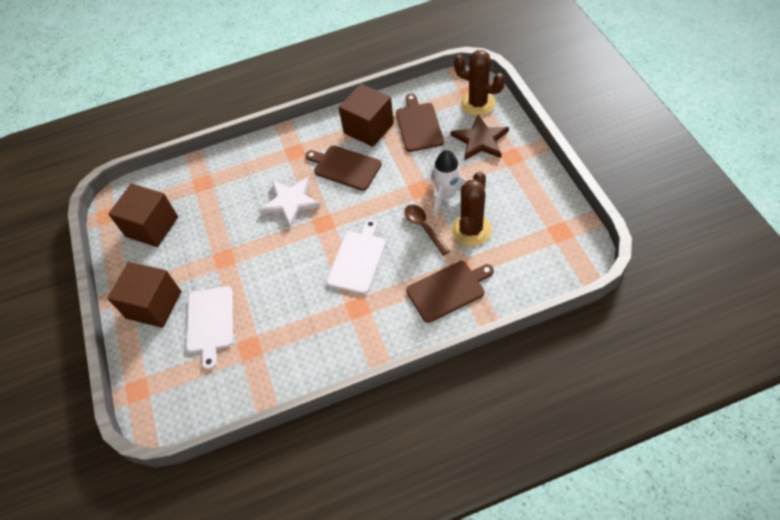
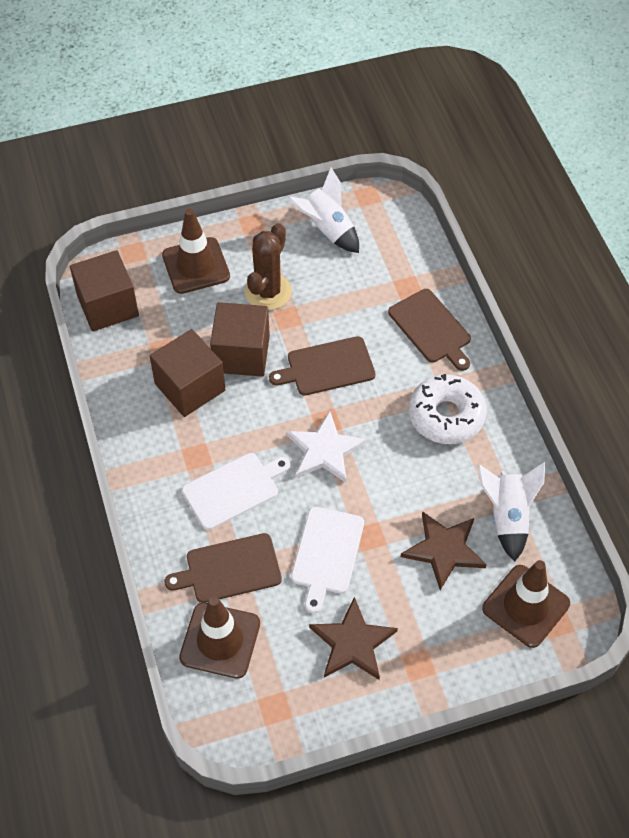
brown cactus: [452,171,492,246] [454,50,505,116] = 2 -> [245,223,292,310] = 1
brown spoon: [404,205,450,256] = 1 -> none = 0
brown star: [451,115,509,161] = 1 -> [309,597,398,680] [401,511,487,590] = 2
brown traffic cone: none = 0 -> [162,209,230,294] [179,596,260,679] [482,560,570,648] = 3
white donut: none = 0 -> [409,374,487,444] = 1
white rocket: [431,150,468,217] = 1 -> [288,168,359,253] [477,462,545,562] = 2

